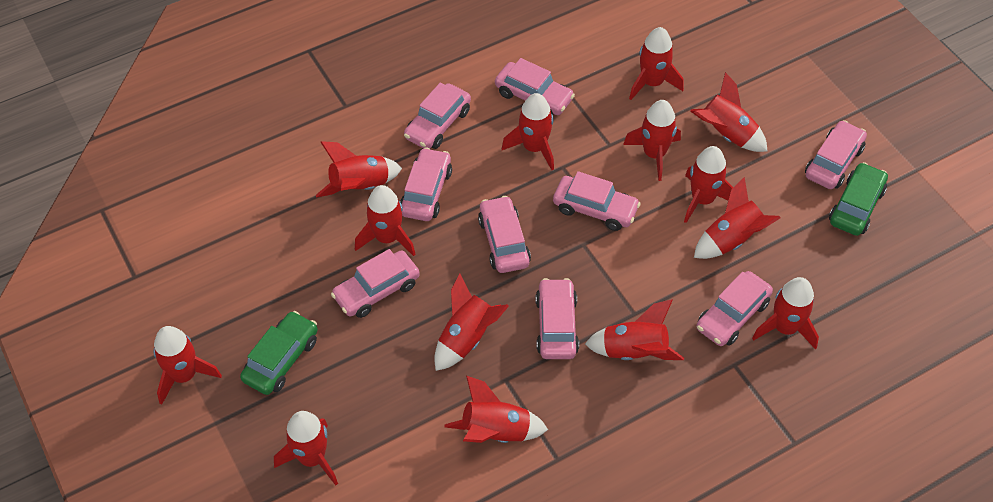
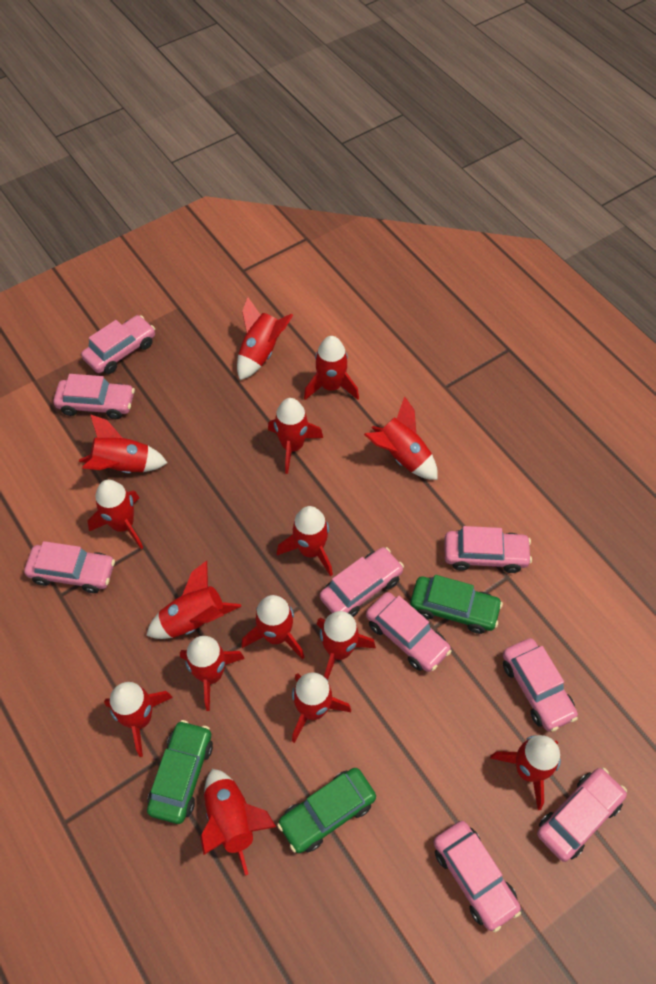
green car: [240,311,318,395] [829,162,888,236] = 2 -> [147,720,213,824] [277,768,376,853] [410,575,503,634] = 3
red rocket: [153,326,222,405] [274,411,338,485] [316,141,402,198] [355,185,416,256] [434,273,509,371] [445,376,548,443] [502,93,554,170] [585,299,684,360] [623,100,681,181] [629,27,684,100] [684,146,733,223] [690,72,768,152] [694,177,780,259] [752,277,819,349] = 14 -> [79,414,167,473] [88,480,143,549] [104,682,173,757] [146,561,241,639] [180,636,245,711] [200,769,276,876] [237,297,293,380] [241,595,304,659] [268,398,323,474] [277,506,333,576] [292,672,351,743] [304,336,359,400] [317,611,376,680] [364,396,438,480] [490,735,561,810] = 15

